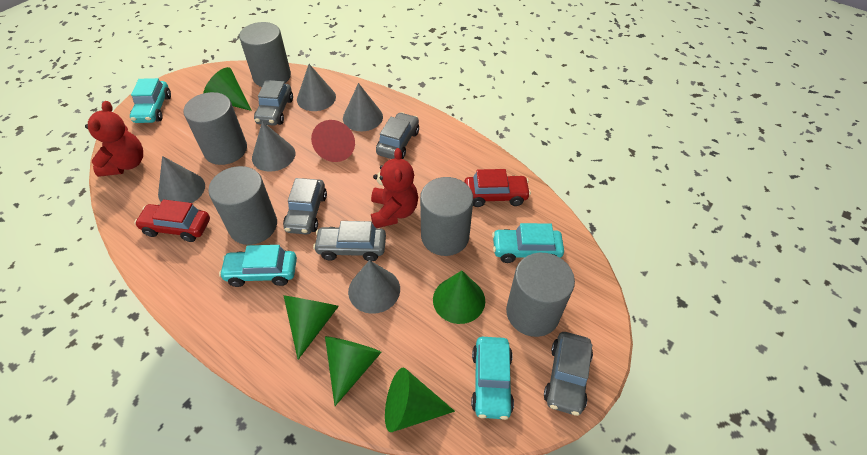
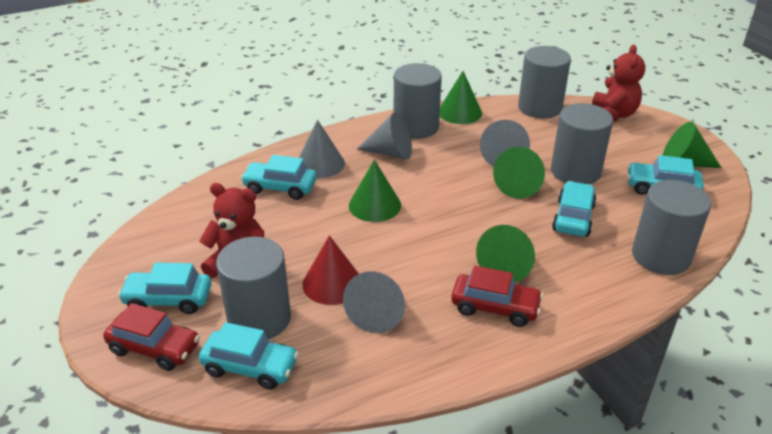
grey car: [254,80,293,126] [283,178,327,235] [313,221,386,261] [376,112,419,159] [544,332,593,416] = 5 -> none = 0
grey cone: [158,156,205,203] [252,121,295,172] [297,64,336,111] [343,83,383,131] [348,260,400,314] = 5 -> [299,120,345,178] [343,271,405,333] [357,112,412,159] [480,120,530,167] = 4
turquoise car: [130,78,171,123] [219,245,297,287] [471,337,514,420] [492,223,564,263] = 4 -> [118,262,211,314] [199,322,299,390] [241,155,316,200] [552,181,597,237] [627,155,704,195] = 5

